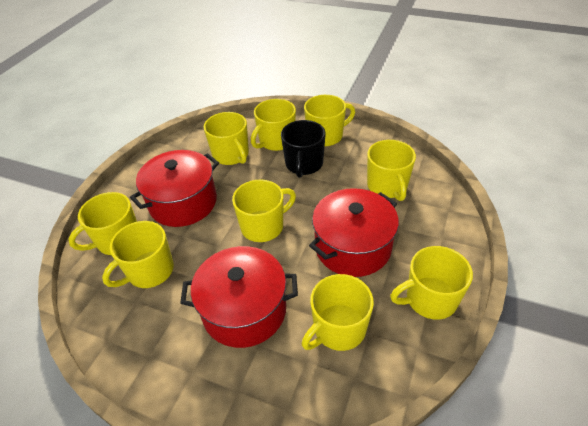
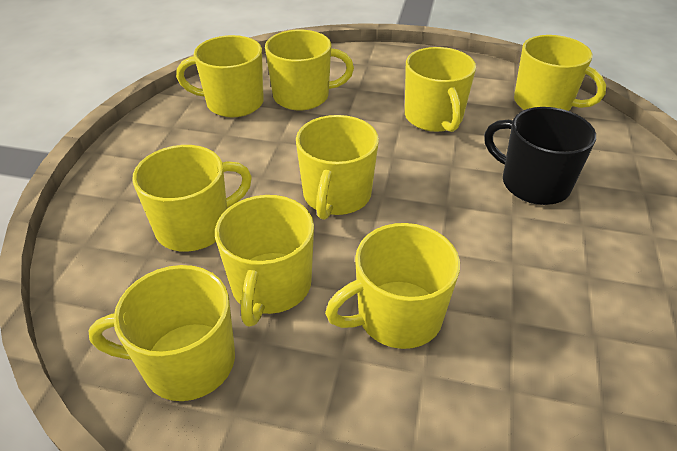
red pot: [130,150,219,227] [180,246,298,348] [309,188,399,277] = 3 -> none = 0

